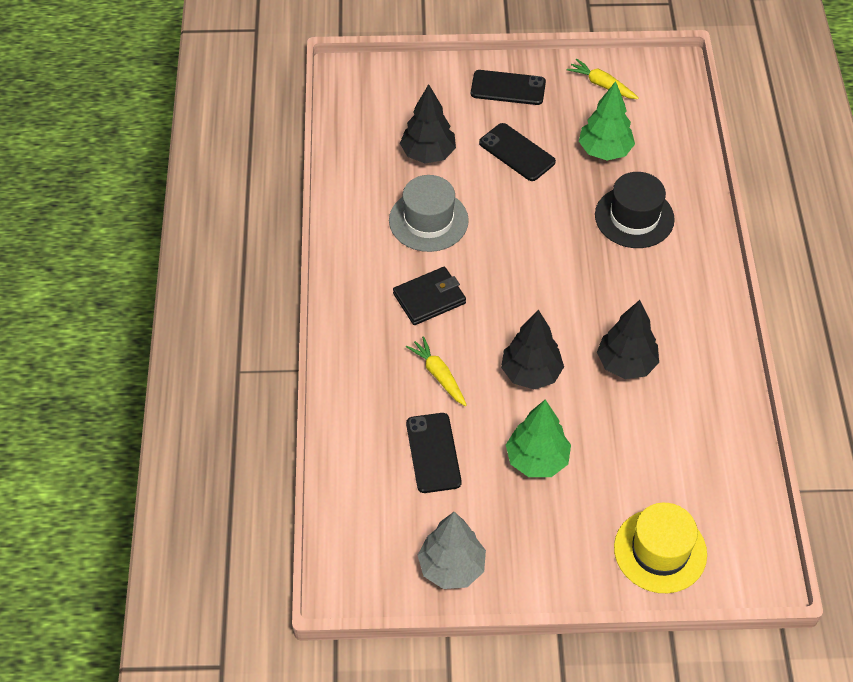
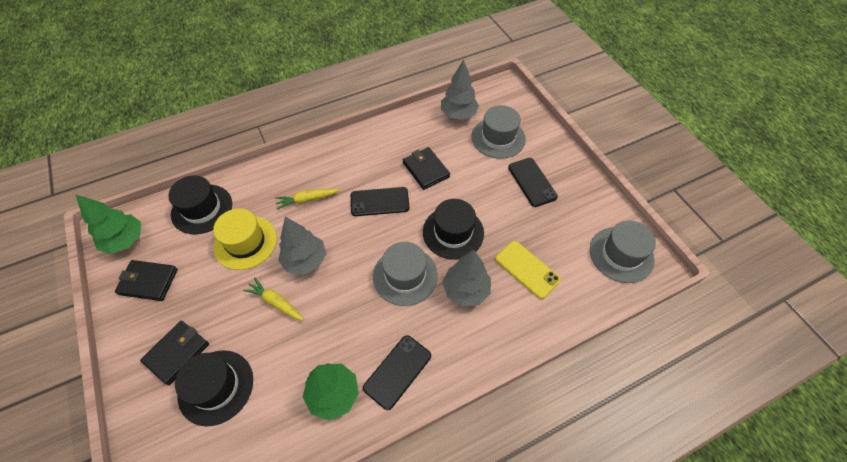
black hat: [595,172,675,248] = 1 -> [168,175,232,234] [175,350,253,426] [423,199,484,260] = 3
black tree: [400,84,456,164] [501,310,564,389] [597,300,659,379] = 3 -> none = 0
black wallet: [393,267,466,325] = 1 -> [115,260,178,301] [140,321,209,385] [403,147,450,190] = 3
grey hat: [389,175,469,252] = 1 -> [373,242,438,306] [472,105,526,159] [590,221,656,283] = 3
grey tree: [418,512,486,589] = 1 -> [278,217,326,275] [441,59,479,120] [442,250,491,307] = 3
yellow phone: none = 0 -> [495,241,561,299] = 1

